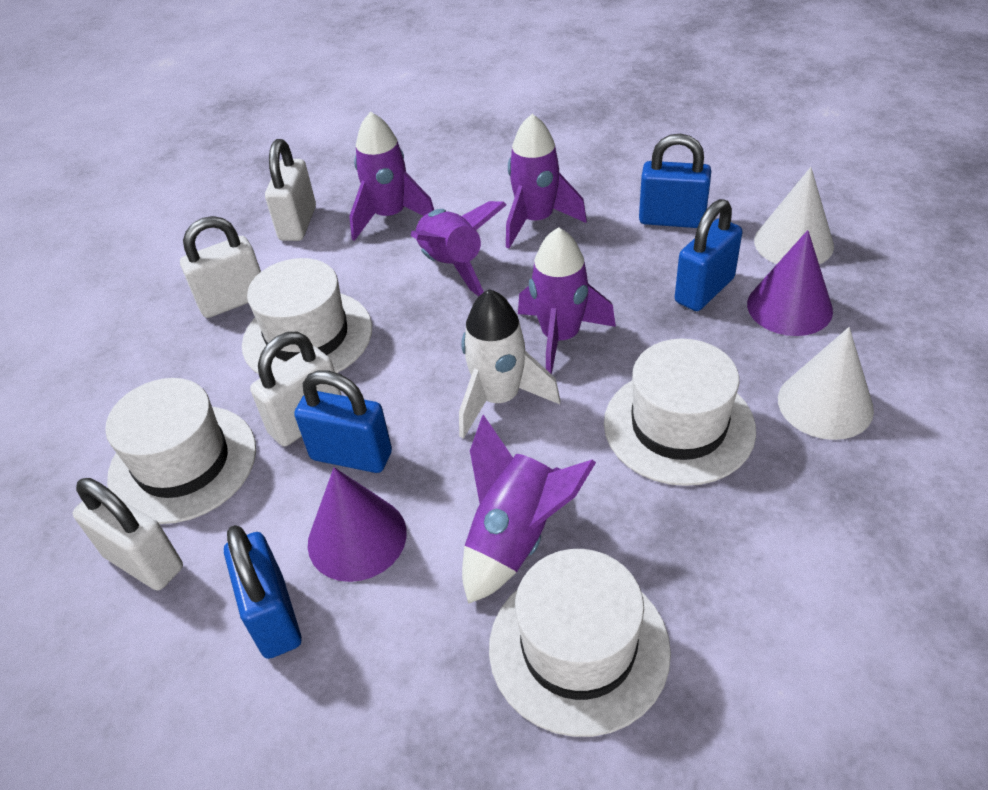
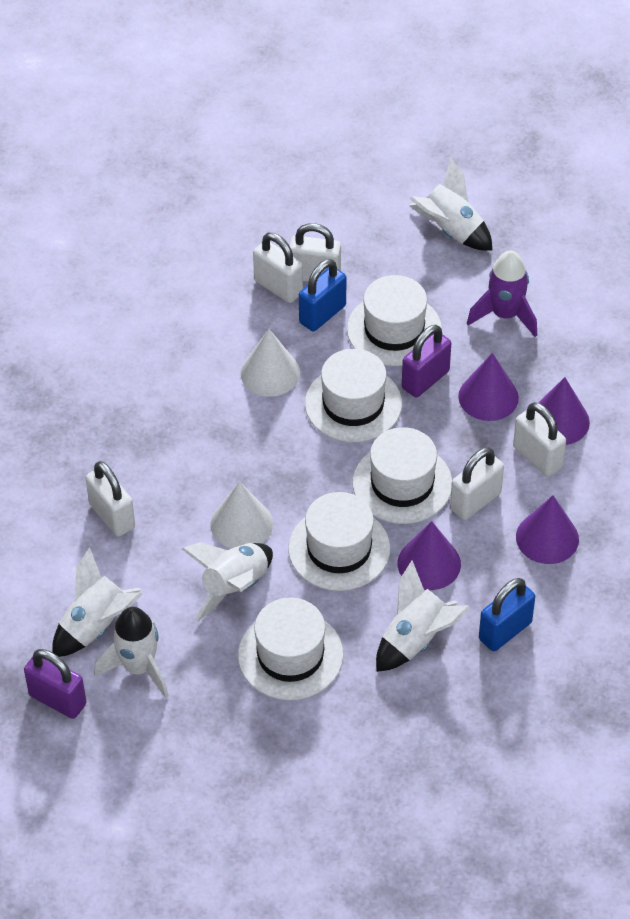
blue padlock: [224,525,301,659] [294,370,392,473] [639,134,711,228] [675,199,742,311] = 4 -> [299,259,346,331] [479,578,535,651] = 2
purple cone: [308,467,407,582] [747,230,833,336] = 2 -> [397,521,461,590] [458,353,519,421] [516,495,579,564] [538,377,590,445] = 4
purple padlock: none = 0 -> [24,649,86,719] [402,325,451,397] = 2
purple rocket: [349,112,434,241] [411,201,507,296] [462,414,596,604] [506,114,587,248] [518,227,616,374] = 5 -> [467,251,537,337] = 1
white hat: [105,378,256,524] [242,258,372,374] [489,549,671,737] [604,339,756,486] = 4 -> [238,598,343,700] [288,492,390,591] [305,349,402,442] [347,275,442,366] [353,427,452,524] = 5
white padlock: [73,478,183,591] [180,216,261,318] [250,332,341,446] [265,139,316,241] = 4 -> [86,461,135,537] [253,233,303,303] [289,223,341,282] [450,447,504,520] [513,402,566,477] = 5
white rocket: [459,289,561,439] = 1 -> [52,547,143,657] [94,607,169,698] [182,542,273,621] [376,560,471,672] [409,157,492,250] = 5

